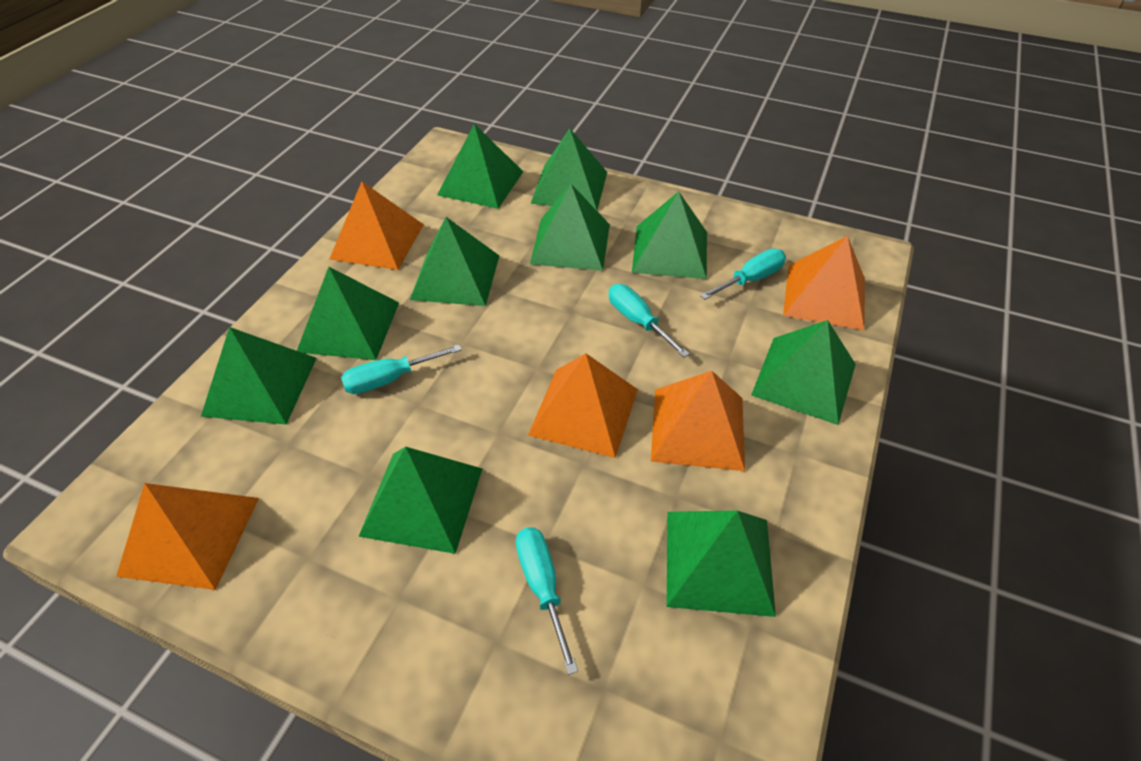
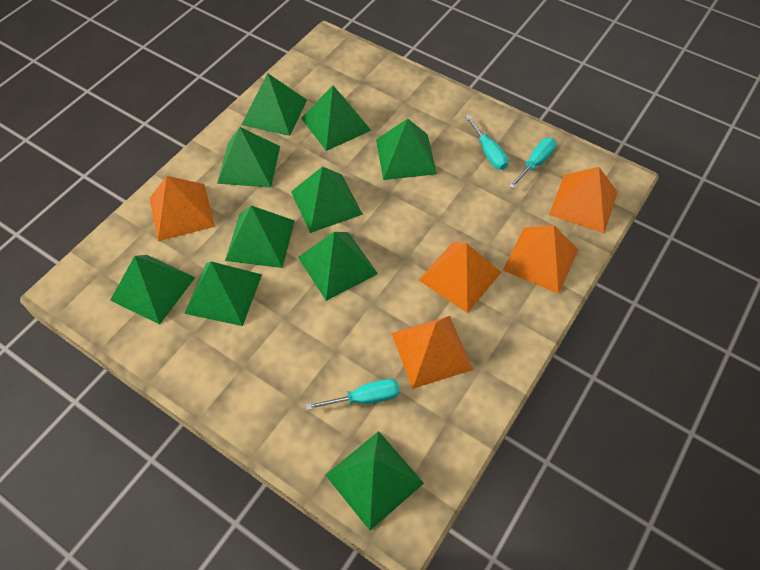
turquoise screwdriver: [341,344,462,394] [516,527,578,675] [609,284,690,357] [700,249,786,300] = 4 -> [306,379,400,410] [465,115,508,170] [509,138,556,189] = 3

